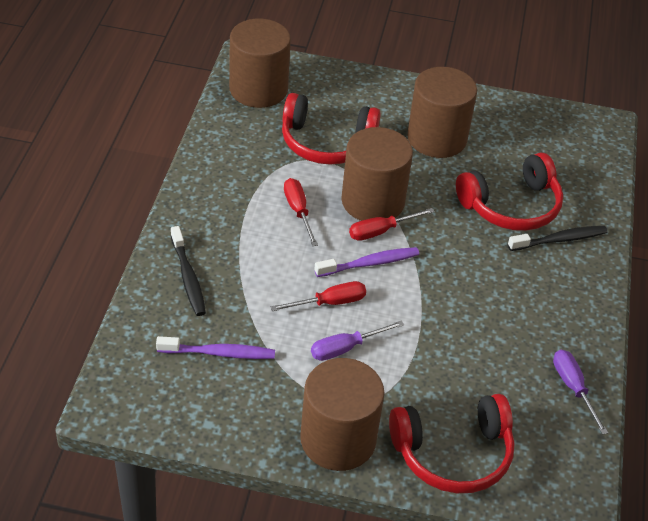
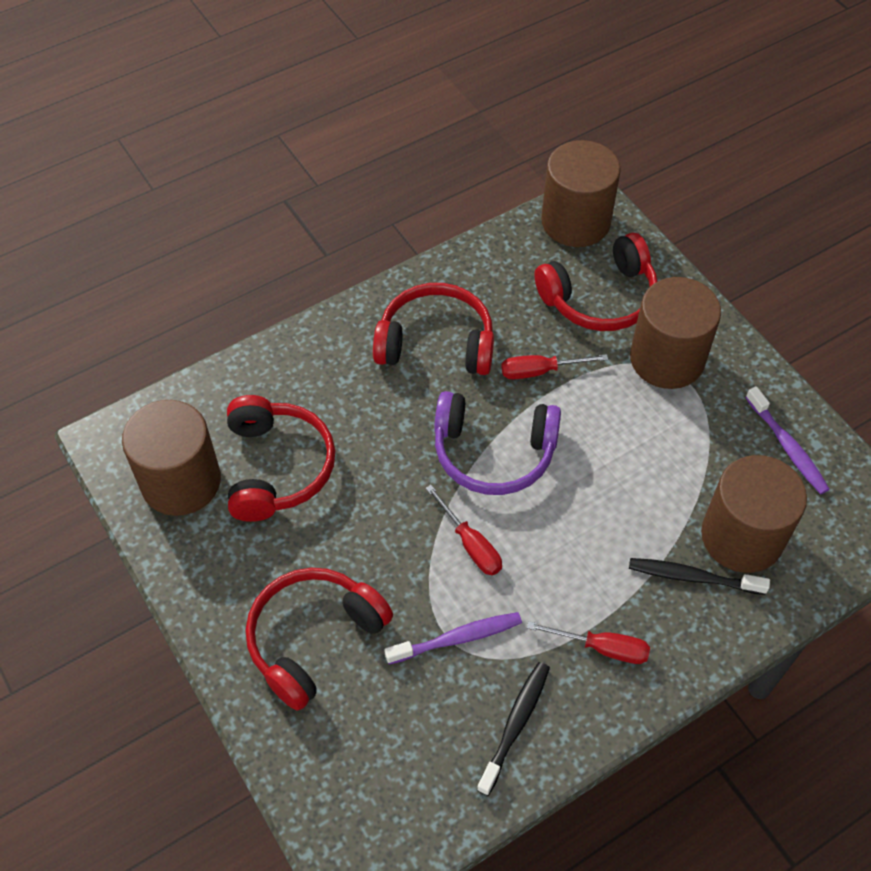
purple headphones: none = 0 -> [434,391,561,495] = 1
purple screwdriver: [311,320,404,361] [553,350,608,435] = 2 -> none = 0
red headphones: [282,93,381,165] [389,394,515,493] [456,152,563,231] = 3 -> [227,395,335,522] [246,567,393,711] [373,283,494,375] [534,232,658,331] = 4

